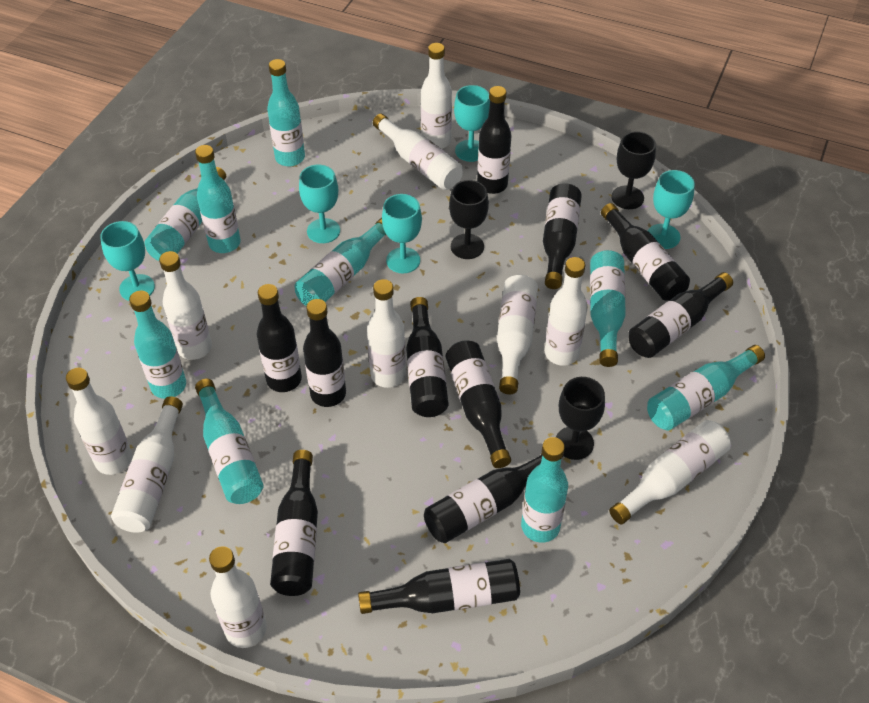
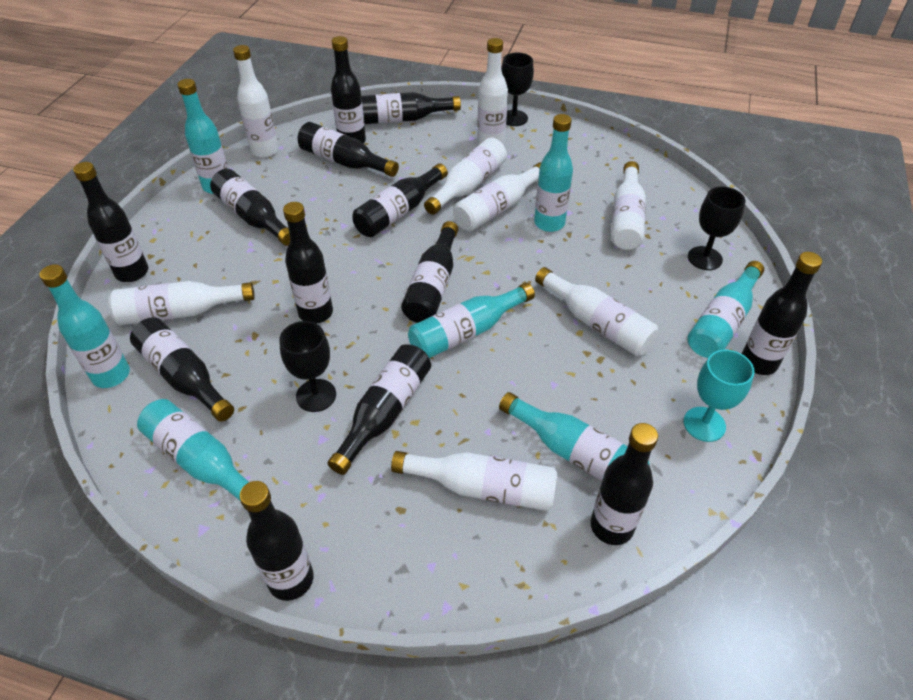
black bottle: [257,284,302,392] [270,450,318,596] [303,299,346,407] [358,559,520,614] [406,297,449,417] [424,454,542,543] [446,340,511,468] [477,86,511,194] [543,183,582,289] [601,203,690,301] [628,272,733,358] = 11 -> [73,162,148,282] [130,317,234,422] [210,169,290,246] [240,481,314,601] [283,202,333,324] [298,122,399,177] [328,344,431,475] [331,36,366,143] [353,163,448,237] [361,92,461,124] [401,221,458,323] [591,423,658,545] [742,252,822,375] = 13
turquoise bottle: [129,290,186,399] [145,167,226,261] [195,145,241,253] [195,379,264,504] [267,59,305,166] [295,218,386,306] [521,437,568,543] [590,250,626,367] [647,345,765,430] = 9 -> [40,264,130,388] [137,399,249,505] [177,79,228,194] [408,283,535,358] [499,392,650,481] [534,114,573,232] [688,261,764,358] = 7
turquoise goblet: [100,221,155,301] [299,165,340,243] [382,194,422,273] [454,85,490,162] [648,170,695,249] = 5 -> [684,350,755,442] = 1
white bottle: [66,368,132,475] [111,396,183,533] [159,251,212,360] [209,546,267,648] [367,279,406,388] [373,114,463,190] [421,43,452,149] [497,275,538,394] [545,257,588,366] [609,420,731,524] = 10 -> [108,281,255,325] [233,45,279,158] [391,451,558,511] [424,138,507,215] [453,162,542,232] [477,38,508,145] [535,267,658,356] [611,161,646,250] = 8

